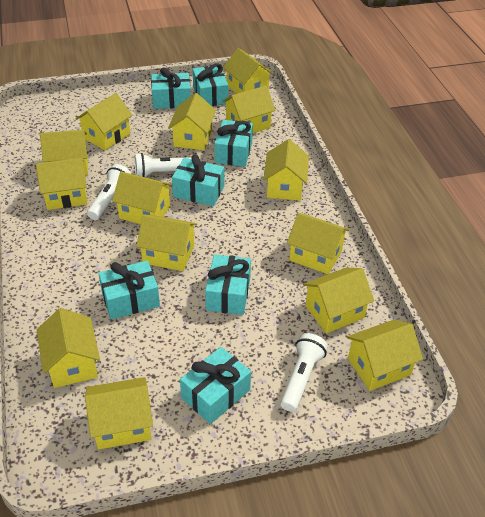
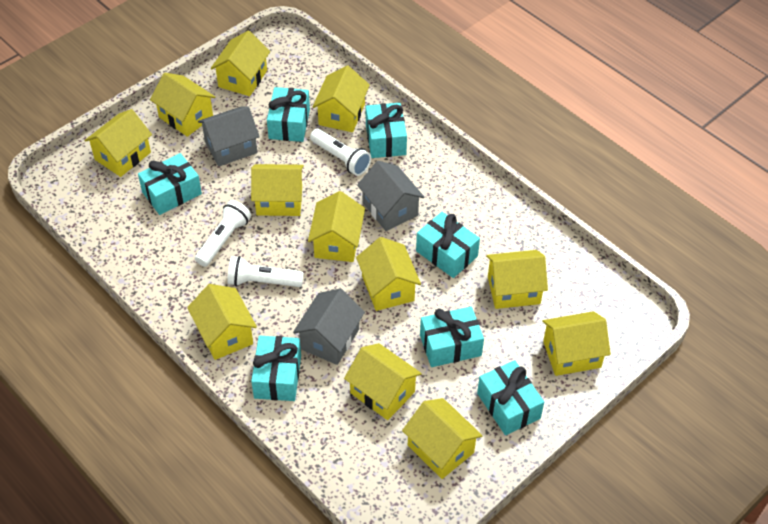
grey house: none = 0 -> [198,106,260,167] [293,289,365,365] [357,161,424,231] = 3
yellow house: [36,158,88,210] [37,308,100,388] [40,130,88,175] [76,93,133,150] [85,377,153,450] [112,172,173,224] [136,214,197,271] [168,93,216,151] [222,86,275,133] [223,48,273,94] [263,139,309,201] [287,213,349,274] [303,268,374,334] [347,320,423,391] = 14 -> [84,109,152,177] [150,73,215,137] [187,284,257,360] [211,31,270,96] [251,164,304,216] [308,191,365,262] [312,65,370,132] [344,343,422,420] [356,237,421,311] [402,398,483,479] [486,250,548,309] [542,311,611,376] = 12

